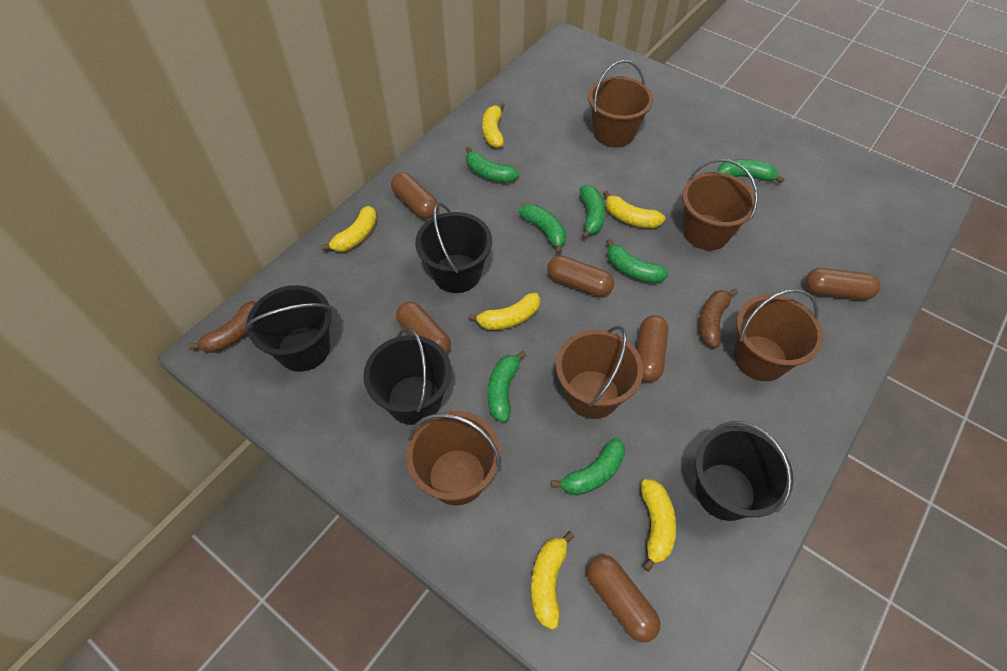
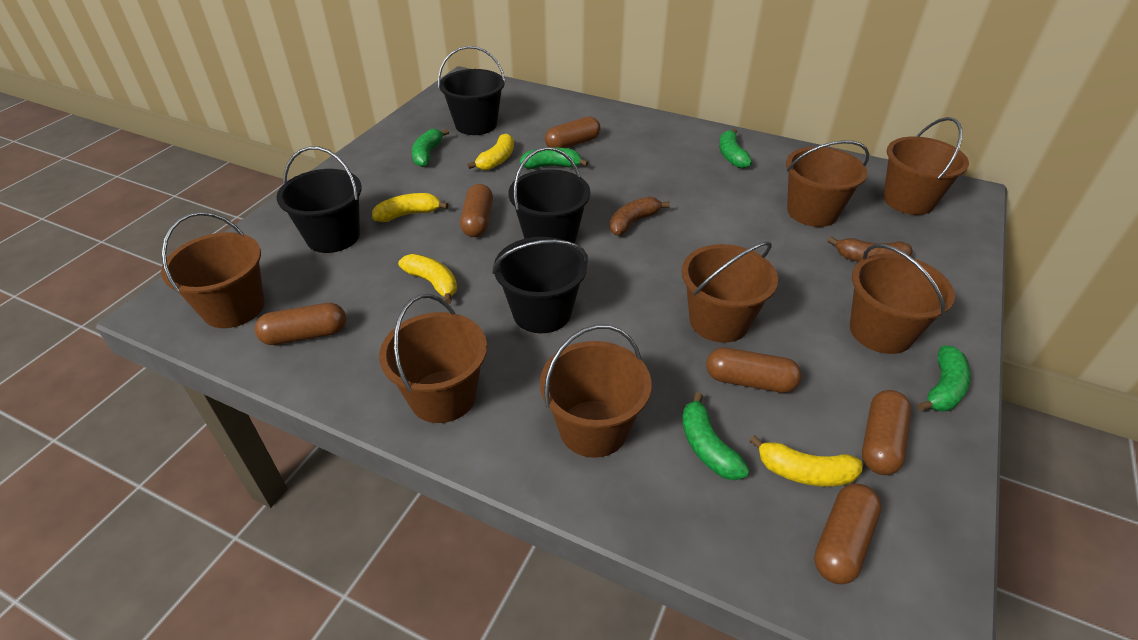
brown bucket: [406,411,501,505] [556,326,643,419] [588,60,653,147] [682,159,758,250] [734,289,823,381] = 5 -> [161,212,265,328] [379,294,487,423] [540,325,652,458] [682,241,778,343] [786,140,869,227] [850,244,955,354] [883,117,969,215] = 7
green banana: [466,147,519,183] [487,351,526,422] [519,204,566,254] [551,437,625,496] [580,185,606,239] [606,239,669,283] [717,159,785,183] = 7 -> [412,129,449,167] [519,147,589,169] [682,392,749,480] [719,129,752,169] [918,345,971,412] = 5
yellow banana: [321,206,377,252] [468,293,540,330] [482,103,505,148] [531,531,574,630] [603,191,666,228] [641,479,676,572] = 6 -> [372,193,448,222] [398,254,457,304] [467,133,514,170] [750,435,863,487] = 4

